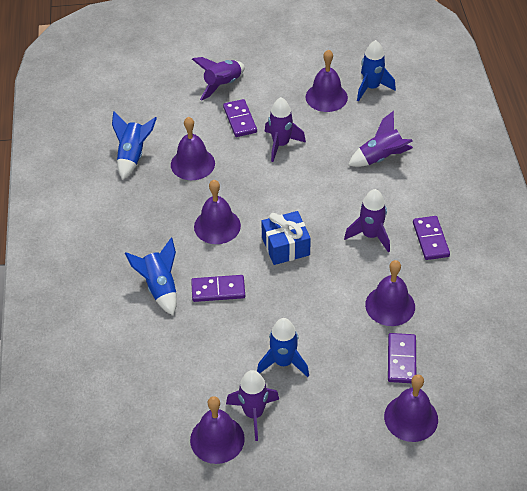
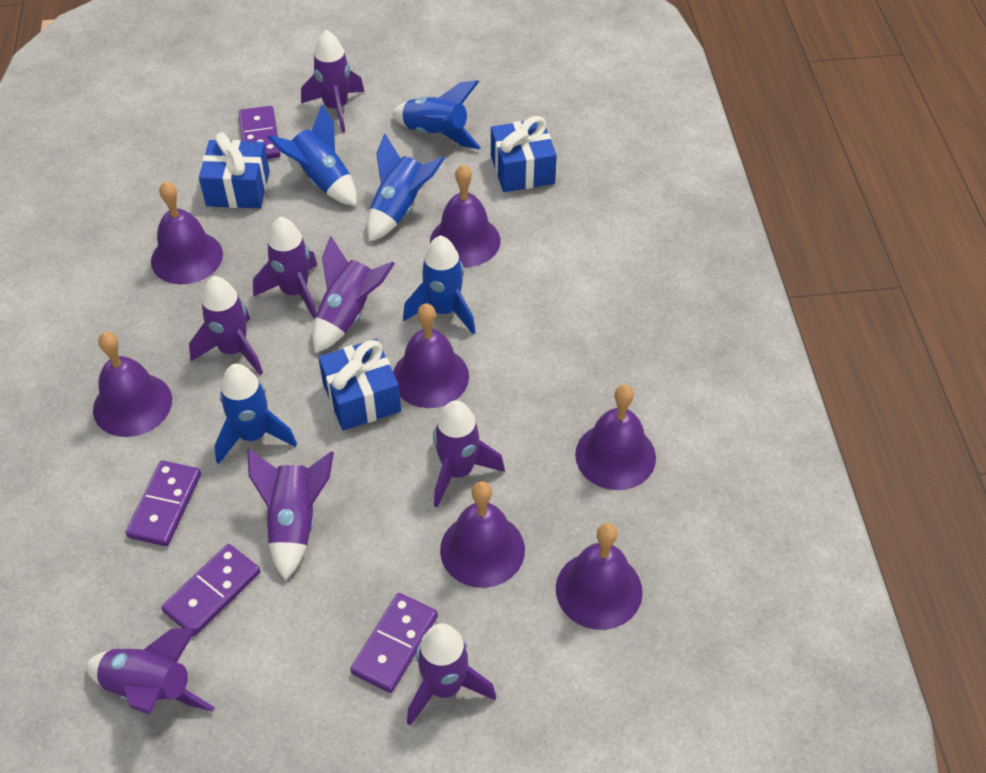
blue gift: [261,211,311,265] = 1 -> [199,132,270,208] [318,339,401,430] [491,116,557,192] = 3
blue rocket: [112,112,157,180] [125,237,177,315] [257,318,309,377] [357,40,396,101] = 4 -> [215,364,297,464] [267,104,357,206] [367,134,445,242] [392,80,481,149] [403,235,476,334] = 5
purple bell: [171,117,215,180] [190,396,245,464] [194,180,241,244] [306,49,348,112] [365,260,415,326] [384,374,438,442] = 6 -> [93,332,172,437] [151,181,223,284] [393,303,469,408] [430,164,500,267] [440,481,525,588] [556,523,643,630] [575,385,656,490] = 7
purple rocket: [192,57,245,101] [226,370,279,441] [265,97,306,162] [344,189,390,252] [348,111,413,167] = 5 -> [85,628,215,715] [189,276,263,375] [247,449,334,580] [253,217,317,320] [301,30,365,133] [312,236,395,353] [407,623,496,725] [433,400,505,508] = 8

